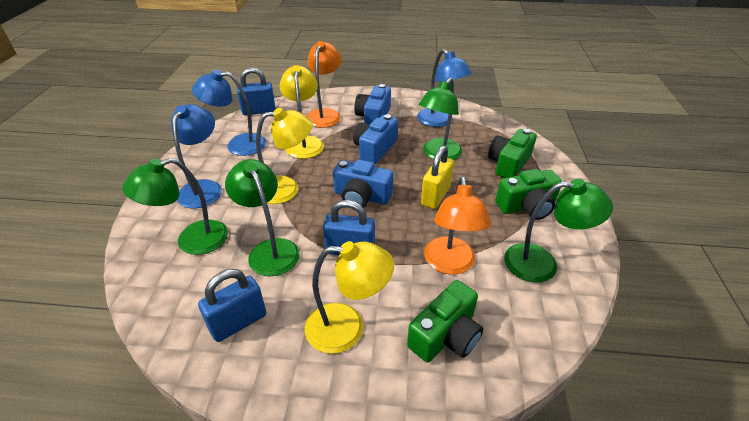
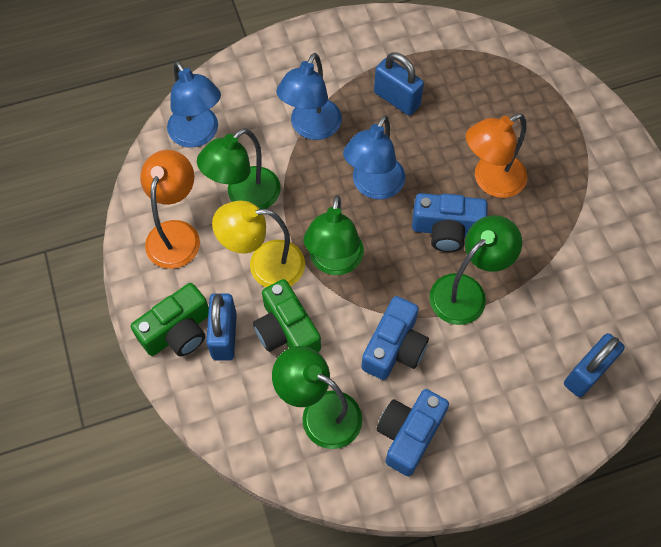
green camera: [407,280,483,363] [488,129,537,178] [495,169,562,220] = 3 -> [131,283,209,357] [253,279,321,352] = 2
yellow lamp: [256,108,313,204] [279,65,324,159] [305,241,394,354] = 3 -> [212,200,305,287] = 1
yellow padlock: [421,146,454,209] = 1 -> none = 0

